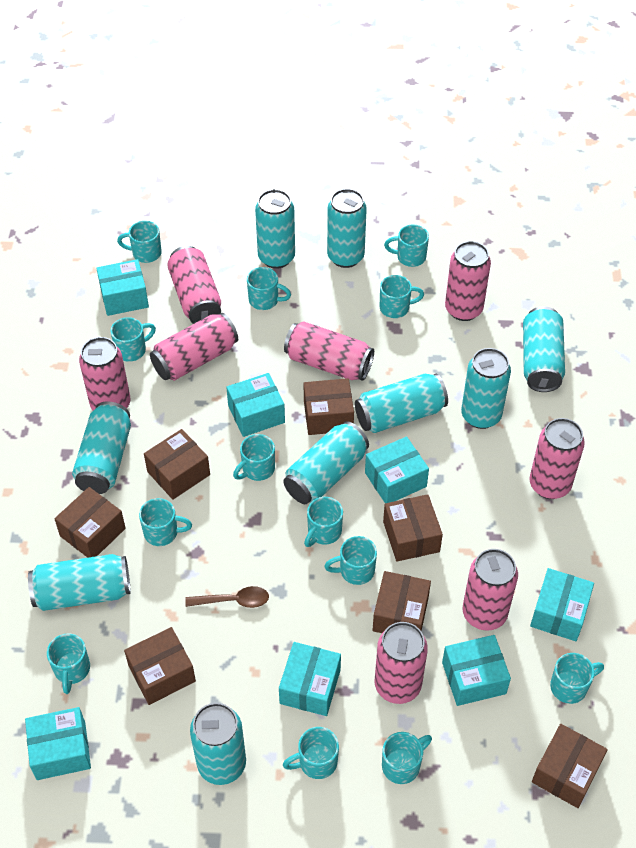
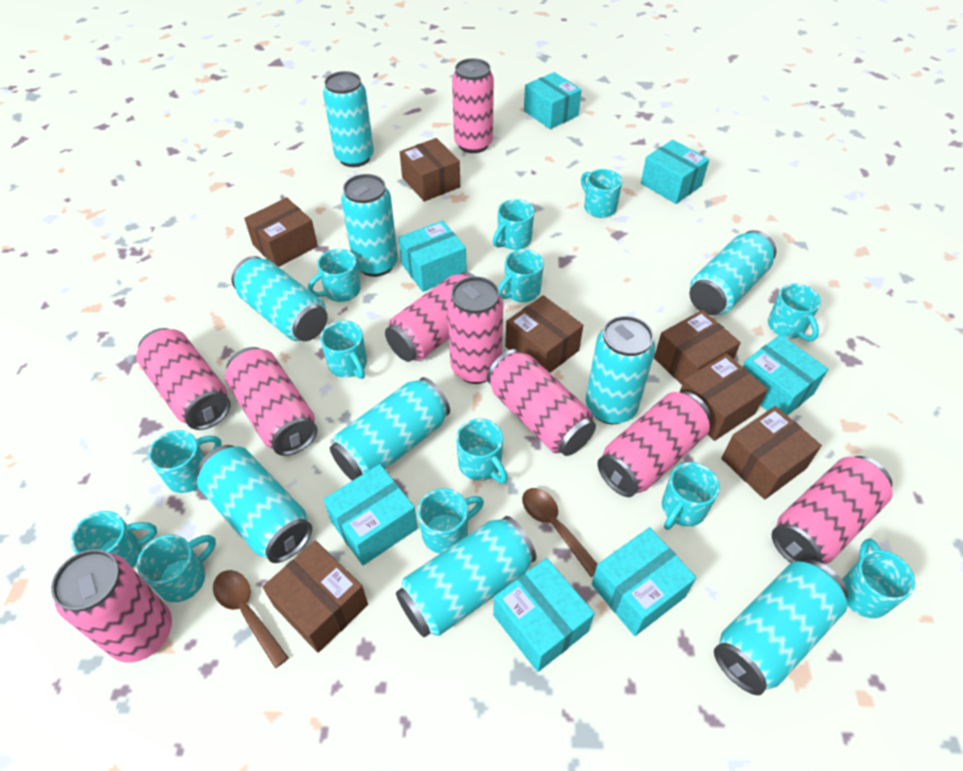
brown spoon: [185,586,269,608] = 1 -> [213,570,289,668] [522,488,597,577] = 2
pink can: [79,337,131,411] [150,313,238,381] [167,246,221,324] [284,321,374,381] [375,622,428,704] [445,241,491,321] [463,549,518,631] [530,418,585,499] = 8 -> [51,549,172,663] [136,328,231,430] [225,347,317,456] [385,272,475,362] [447,276,504,384] [452,58,494,153] [487,349,596,456] [597,391,711,497] [772,456,892,564] = 9

